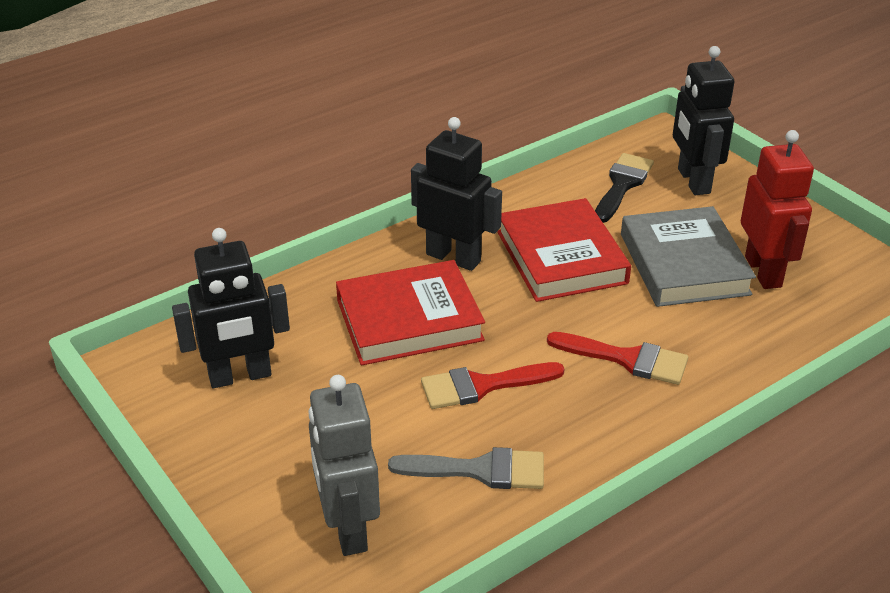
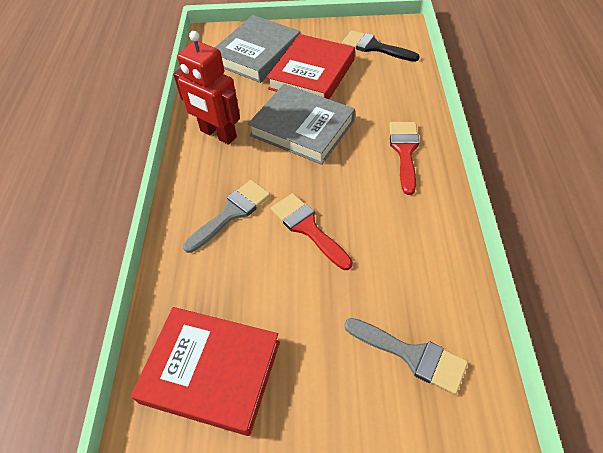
black robot: [172,228,290,388] [411,117,502,271] [673,46,734,195] = 3 -> none = 0
grey book: [621,206,756,307] = 1 -> [215,15,301,83] [248,84,355,165] = 2
grey brush: [388,447,544,489] = 1 -> [183,180,270,253] [344,318,468,395] = 2
grey robot: [309,375,380,556] = 1 -> none = 0

